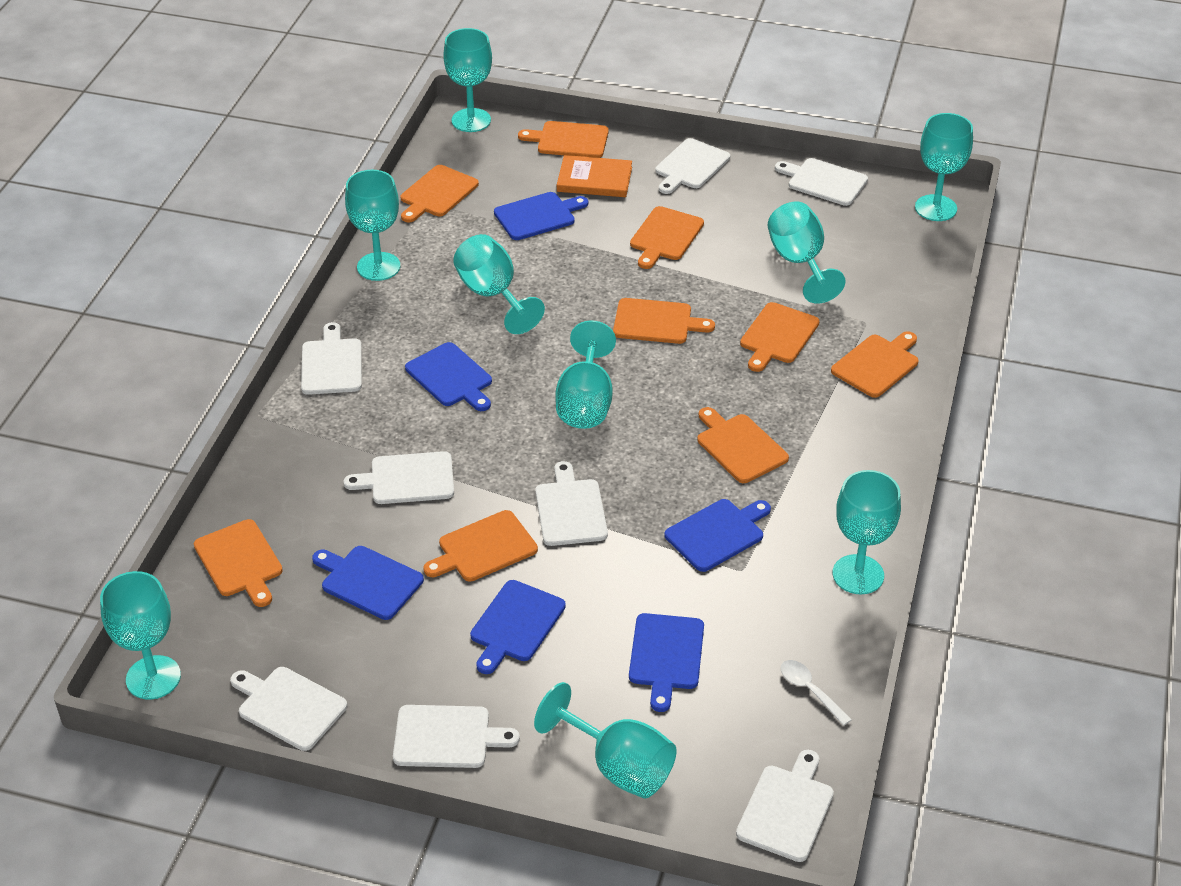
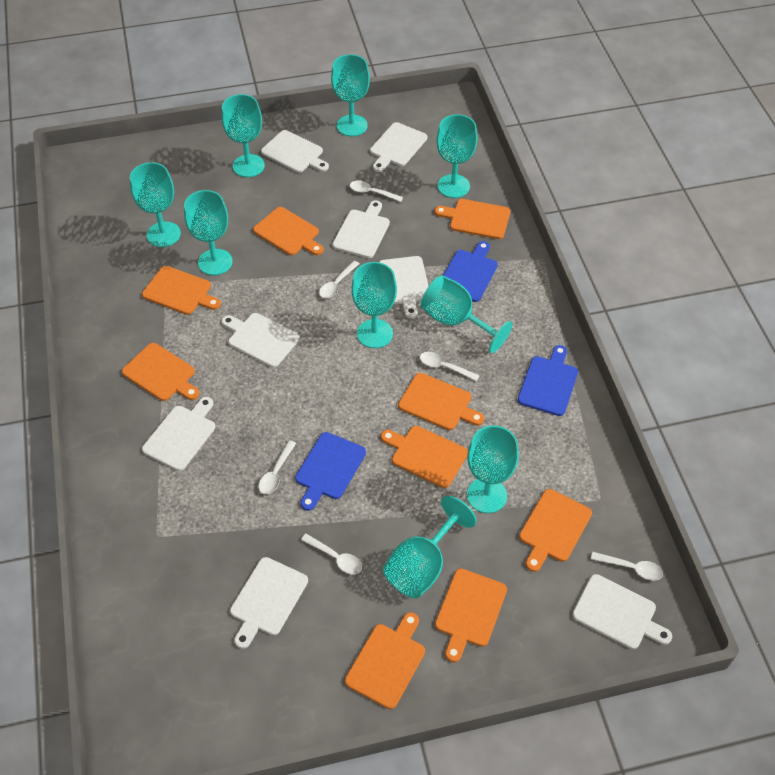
blue cutting board: [312,546,424,620] [405,342,492,411] [470,580,566,674] [494,192,588,240] [629,613,704,712] [664,499,771,572] = 6 -> [295,432,366,511] [443,241,498,302] [518,345,578,416] = 3
orange book: [557,155,632,197] = 1 -> none = 0
white spoon: [780,660,852,726] = 1 -> [258,440,296,494] [301,533,362,574] [319,261,359,298] [350,181,403,202] [420,352,479,382] [591,552,663,580] = 6

